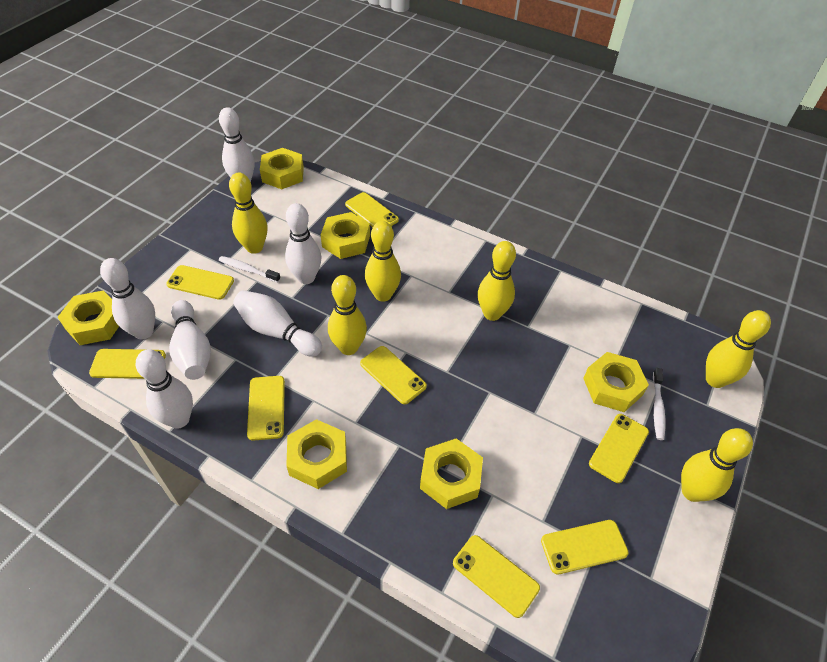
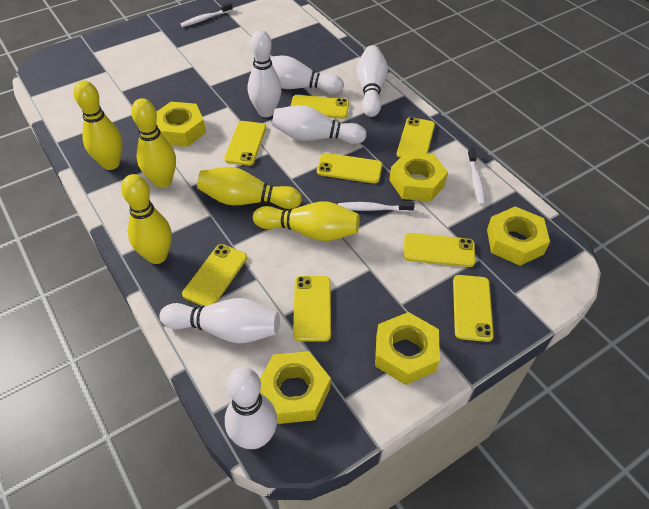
white toothbrush: [219,256,281,283] [653,368,665,440] = 2 -> [181,2,233,27] [338,201,415,212] [467,148,486,205] = 3
yellow bowling pin: [229,173,268,254] [328,275,367,355] [365,221,401,302] [478,241,516,321] [681,428,753,502] [706,310,771,388] = 6 -> [73,80,123,170] [121,174,172,264] [131,98,176,188] [197,167,302,209] [253,201,359,241] = 5
yellow nut: [57,290,119,345] [260,148,304,189] [286,419,347,489] [321,212,370,259] [420,438,483,509] [583,352,649,412] = 6 -> [156,102,206,147] [260,351,331,424] [375,312,440,385] [389,152,448,202] [487,206,550,266] = 5

